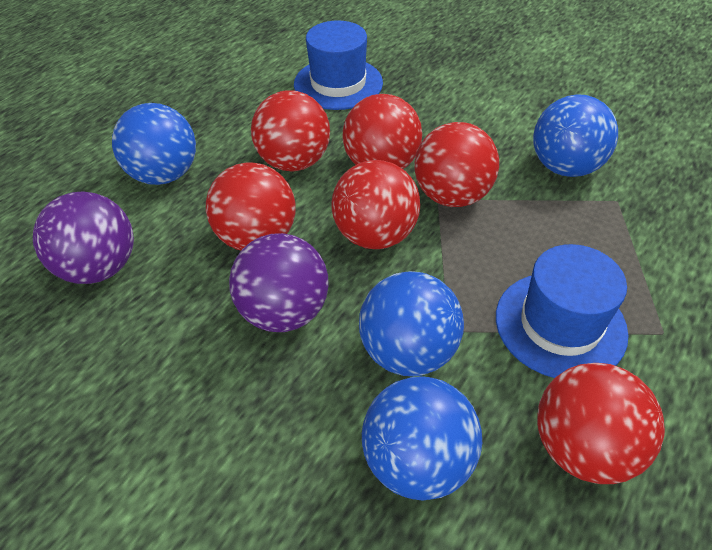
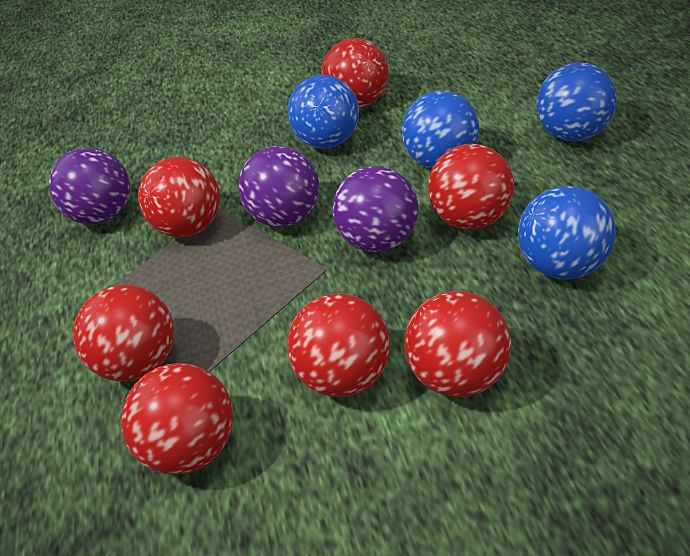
blue hat: [294,21,383,110] [496,244,628,378] = 2 -> none = 0
purple ball: [33,191,134,284] [229,233,329,332] = 2 -> [49,148,130,225] [238,146,319,227] [332,166,419,252] = 3
red ball: [206,162,296,250] [251,90,330,171] [331,160,420,249] [343,94,422,169] [415,122,499,207] [537,363,665,484] = 6 -> [73,285,174,382] [121,363,233,475] [138,157,220,237] [287,293,390,397] [321,38,389,108] [404,291,511,397] [428,144,514,230] = 7

